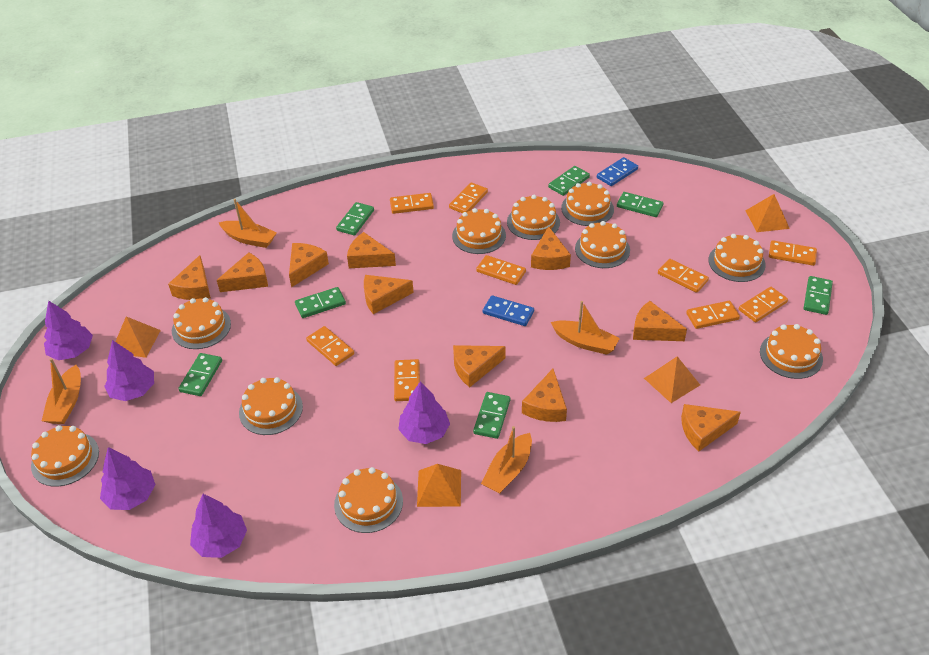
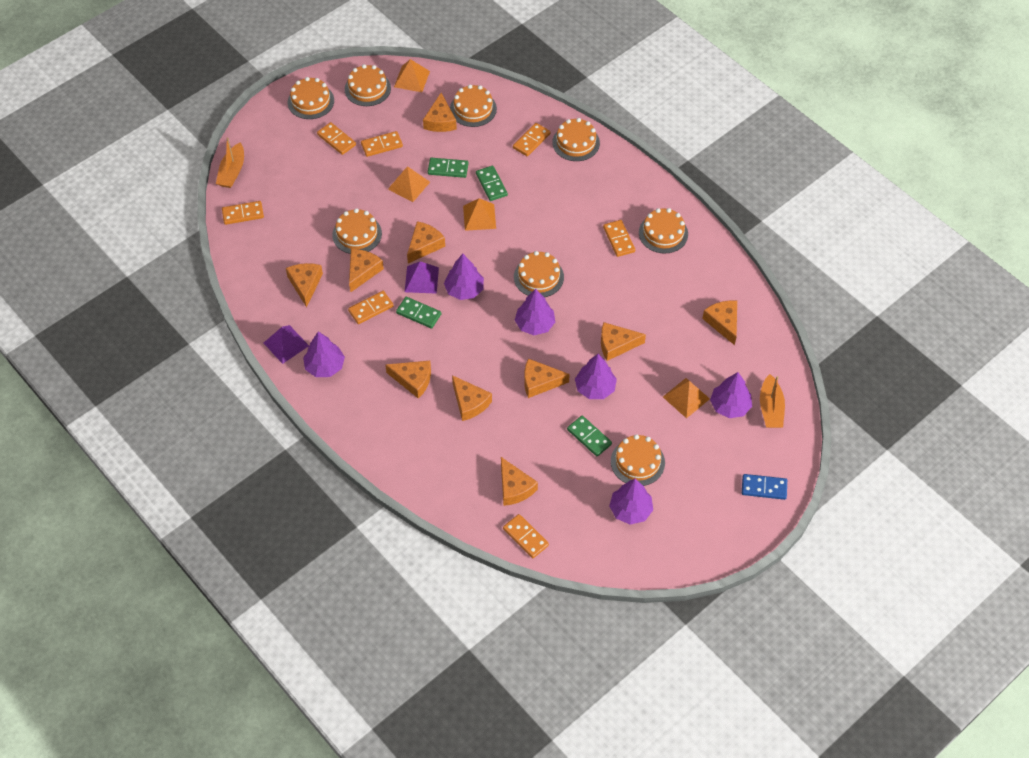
blue domino: [483,295,534,326] [597,157,638,186] = 2 -> [742,474,787,500] = 1
green domino: [178,353,222,396] [295,287,346,318] [336,202,374,235] [473,392,510,439] [548,166,590,196] [617,192,663,217] [804,276,833,315] = 7 -> [396,297,441,329] [428,158,469,178] [476,166,508,201] [567,416,612,457] = 4
orange boat: [42,358,81,424] [219,199,277,248] [481,426,532,494] [551,301,620,355] = 4 -> [216,137,244,188] [760,374,785,428] = 2
orange cake: [31,425,99,487] [172,297,231,349] [239,377,303,435] [334,467,403,533] [452,208,506,254] [507,195,560,240] [561,182,614,226] [575,221,630,268] [708,234,766,282] [760,324,823,379] = 10 -> [288,77,334,119] [332,208,382,254] [345,64,391,106] [450,84,497,127] [514,251,564,297] [552,118,600,161] [611,434,665,486] [639,208,688,254] = 8
orange domino: [306,326,354,366] [390,193,434,214] [394,359,420,401] [449,183,488,213] [476,255,526,285] [658,259,709,293] [686,301,740,329] [739,287,788,322] [769,240,817,266] = 9 -> [222,201,264,225] [317,122,356,155] [348,291,394,324] [361,131,403,157] [503,514,549,558] [513,123,550,156] [603,220,635,257] = 7
purple pyramid: none = 0 -> [264,325,309,364] [405,261,439,294] = 2
purple tree: [44,300,93,360] [100,447,156,510] [104,340,154,401] [190,494,247,558] [398,381,450,444] = 5 -> [303,332,345,377] [444,254,484,300] [515,289,555,335] [575,354,617,399] [609,479,653,525] [710,372,752,418] = 6

